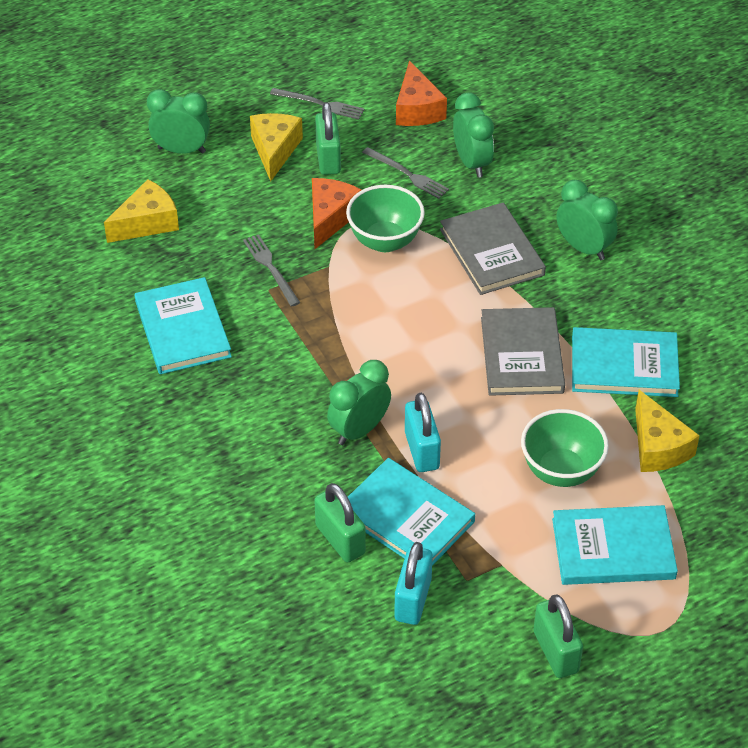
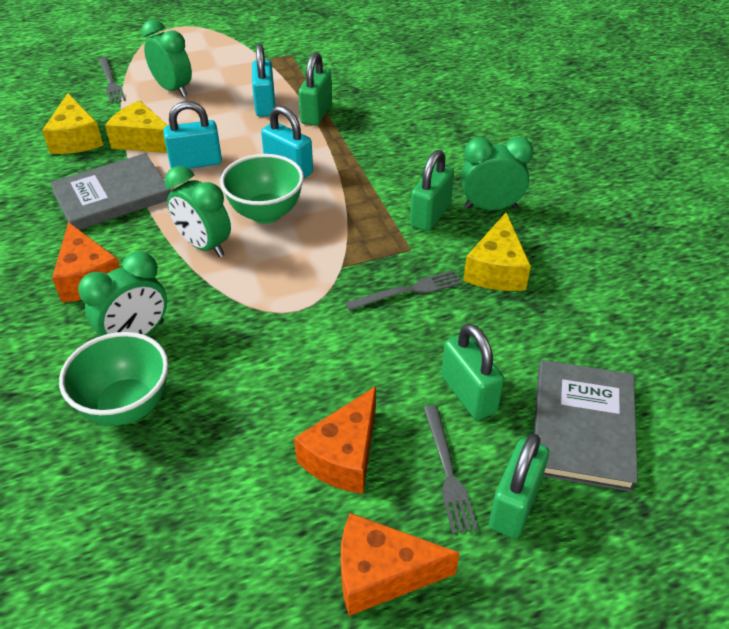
green padlock: [314,483,366,563] [315,102,341,175] [533,594,583,678] = 3 -> [298,52,332,126] [410,150,454,232] [441,324,504,420] [489,433,549,539] = 4
orange cheese: [312,178,361,249] [396,60,447,126] = 2 -> [52,222,120,302] [294,386,376,494] [341,513,460,616] = 3
turquoise book: [135,277,232,374] [348,458,475,566] [552,505,678,585] [572,327,680,397] = 4 -> none = 0
turquoise padlock: [394,542,433,625] [405,393,441,472] = 2 -> [163,101,222,169] [252,44,275,116] [261,106,313,179] = 3

